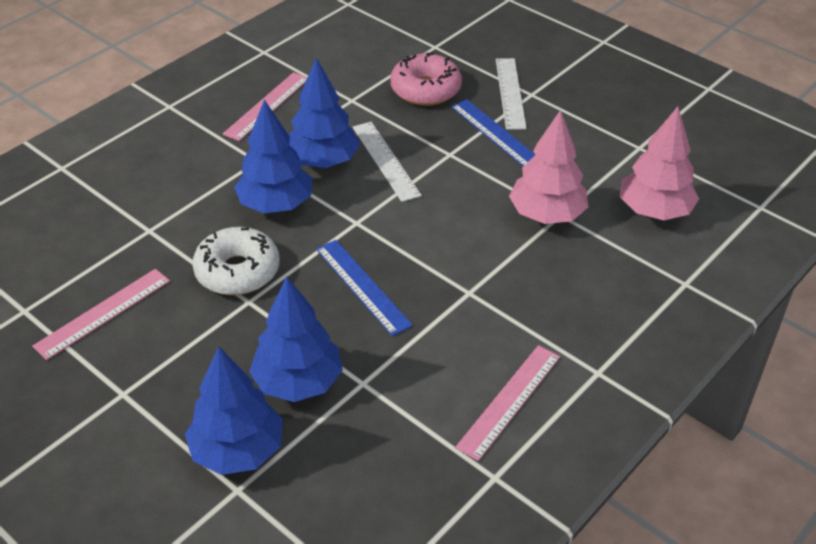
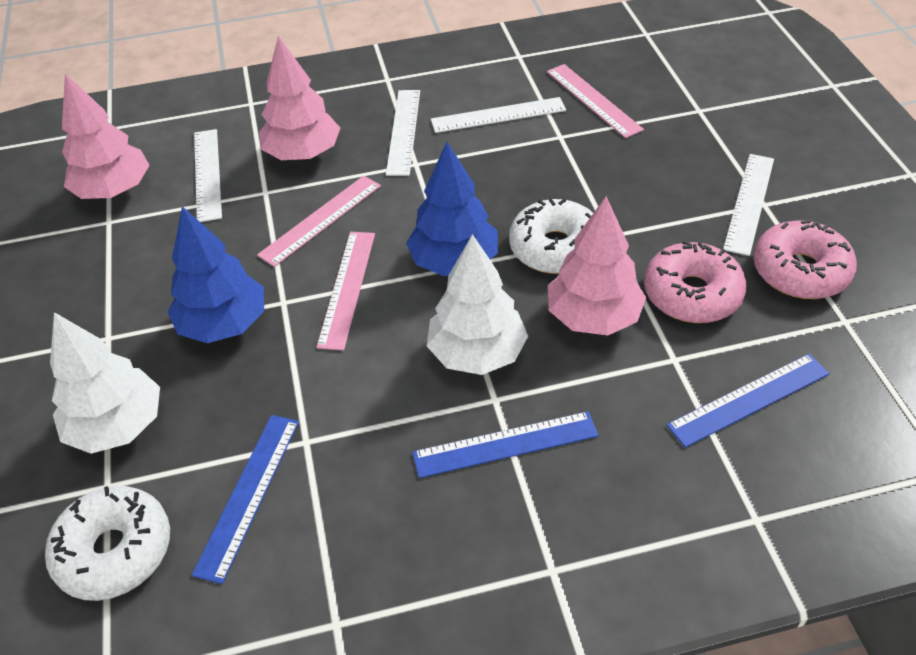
blue ruler: [316,240,413,336] [451,99,535,166] = 2 -> [192,415,299,584] [412,411,599,478] [667,354,830,448] = 3
blue tree: [185,346,283,475] [234,99,312,213] [249,277,343,402] [288,58,360,168] = 4 -> [168,206,264,343] [406,142,498,276] = 2
pink donut: [390,52,462,106] = 1 -> [644,240,747,323] [753,220,857,299] = 2
pink tree: [509,110,588,224] [620,107,699,220] = 2 -> [62,74,150,199] [259,36,340,160] [548,196,646,336] = 3
white donut: [192,227,279,295] = 1 -> [45,486,170,601] [509,199,593,274] = 2
white ruler: [353,122,422,202] [496,58,527,130] = 2 -> [194,129,222,222] [386,90,420,176] [431,97,566,133] [723,154,774,256] = 4
white tree: none = 0 -> [50,312,160,454] [427,234,528,375] = 2

